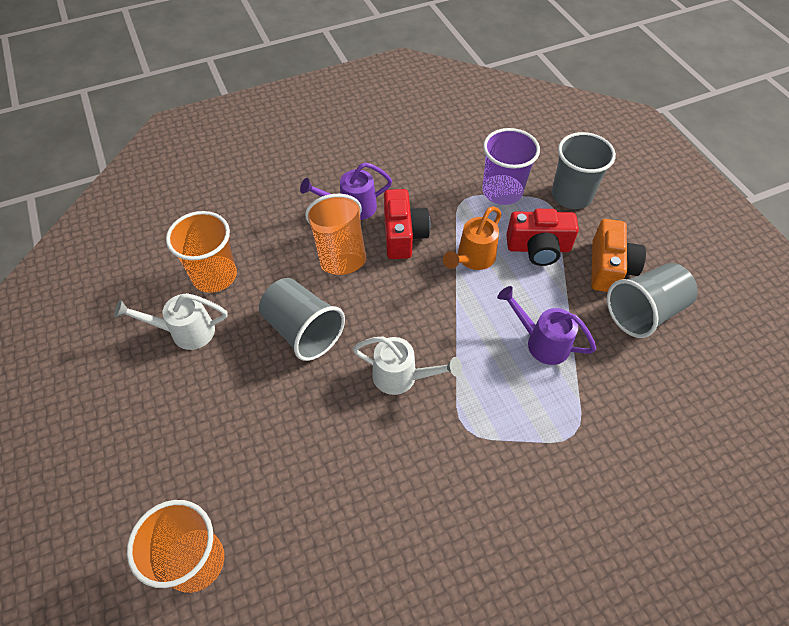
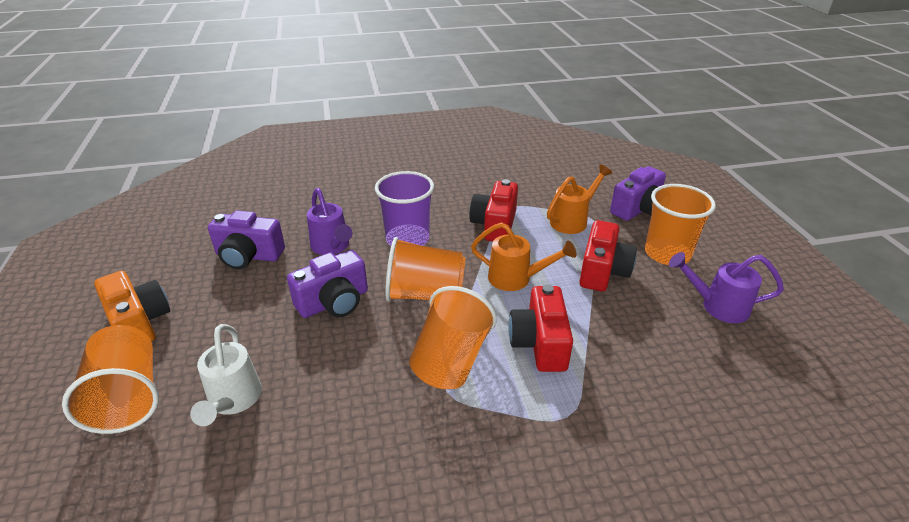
grey cup: [259,278,345,361] [552,132,616,209] [607,263,698,338] = 3 -> none = 0
orange cup: [127,500,224,593] [166,211,237,293] [305,194,366,275] = 3 -> [62,325,159,434] [385,237,465,301] [409,286,497,389] [645,184,716,265] = 4
orange watering can: [443,206,502,270] = 1 -> [471,222,576,291] [547,164,612,234] = 2
purple camera: none = 0 -> [208,210,285,269] [287,250,368,318] [610,166,666,221] = 3
red camera: [384,189,430,259] [506,209,579,266] = 2 -> [469,179,518,241] [508,284,573,372] [579,220,637,291] = 3
white watering can: [114,293,227,350] [353,337,462,395] = 2 -> [190,324,262,426] = 1

